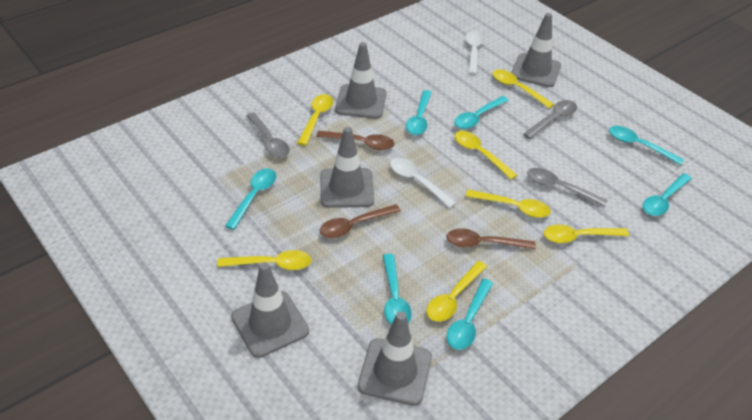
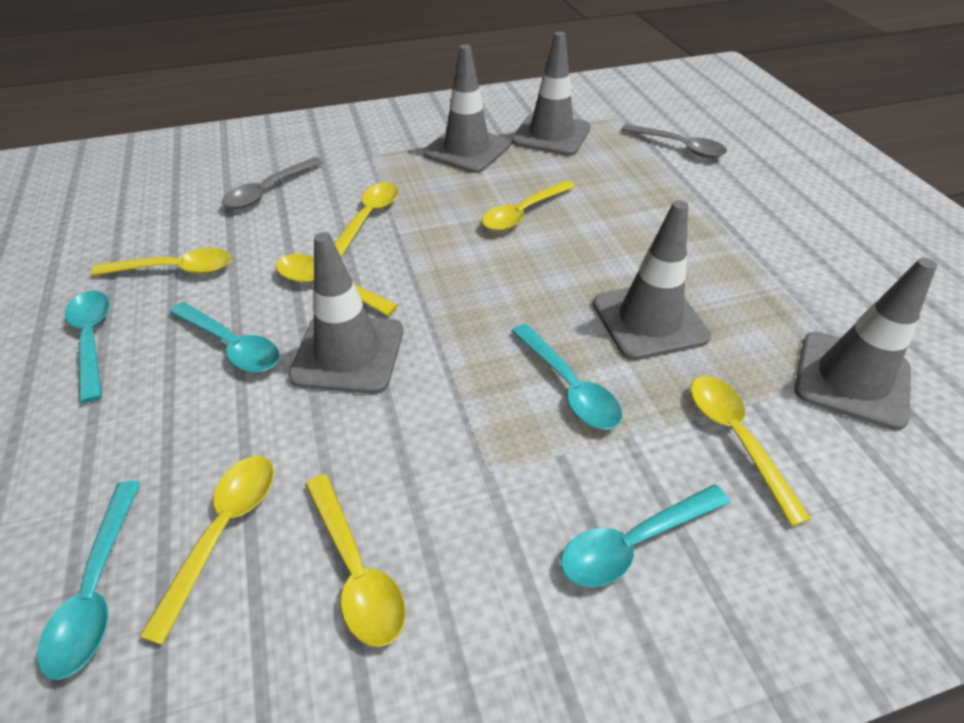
brown spoon: [316,131,394,150] [320,204,401,238] [446,229,536,250] = 3 -> none = 0
grey spoon: [247,113,290,158] [523,100,577,139] [527,168,608,207] = 3 -> [222,157,324,208] [621,124,727,158] = 2
turquoise spoon: [225,168,276,230] [383,254,412,325] [406,90,432,135] [447,279,493,350] [454,96,509,129] [609,126,684,165] [642,173,692,216] = 7 -> [37,481,141,680] [65,291,110,403] [169,302,279,372] [512,324,622,430] [561,485,730,587] = 5
white spoon: [390,158,456,208] [465,31,484,75] = 2 -> none = 0

